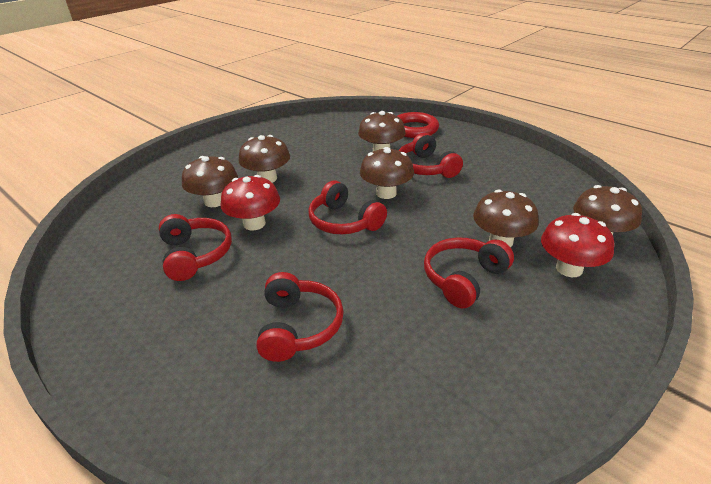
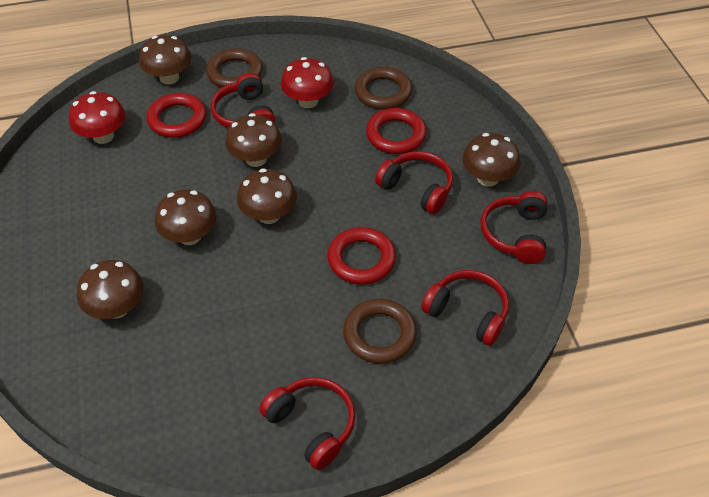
brown ring: none = 0 -> [206,48,263,88] [343,299,417,364] [355,67,412,110] = 3
red ring: [398,112,439,138] = 1 -> [146,93,207,138] [327,227,396,285] [366,108,427,154] = 3

